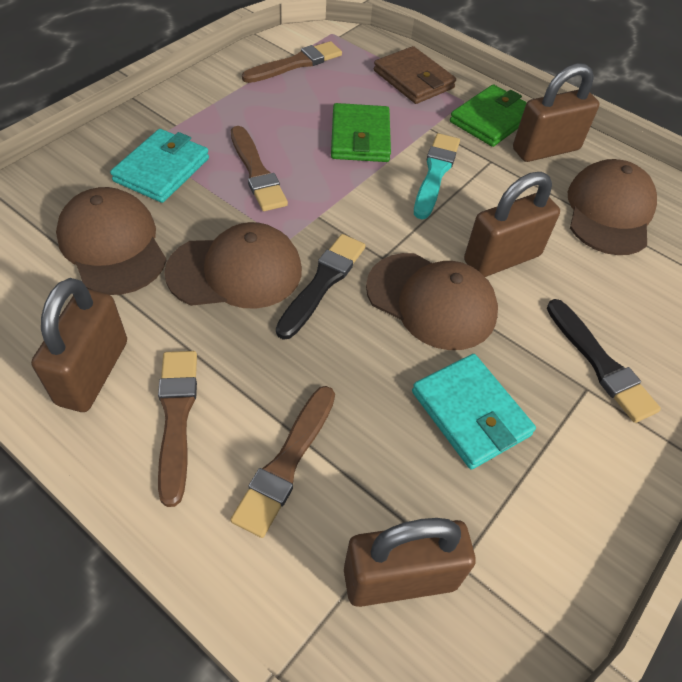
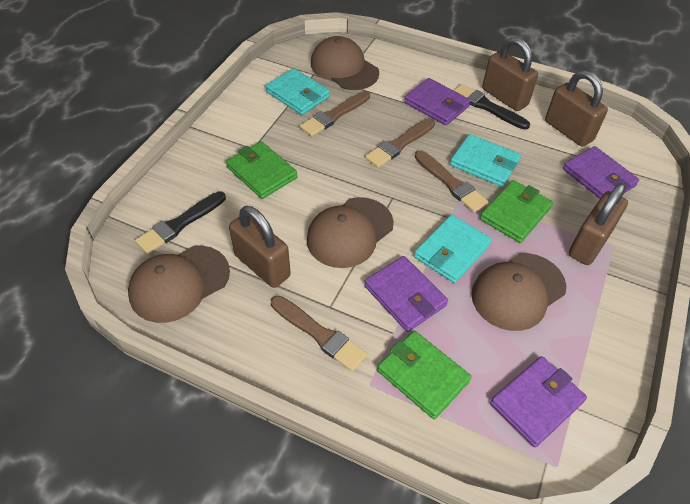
brown wallet: [374,46,456,104] = 1 -> none = 0
green wallet: [331,103,391,162] [450,84,527,147] = 2 -> [226,141,297,199] [377,331,471,419] [480,180,553,243] = 3
purple wallet: none = 0 -> [364,256,448,332] [404,78,471,126] [490,356,587,447] [563,146,639,199] = 4
turquoise brush: [414,133,460,219] = 1 -> none = 0
turquoise wallet: [110,129,209,203] [412,354,536,470] = 2 -> [265,68,330,115] [414,215,492,283] [450,134,521,187] = 3

